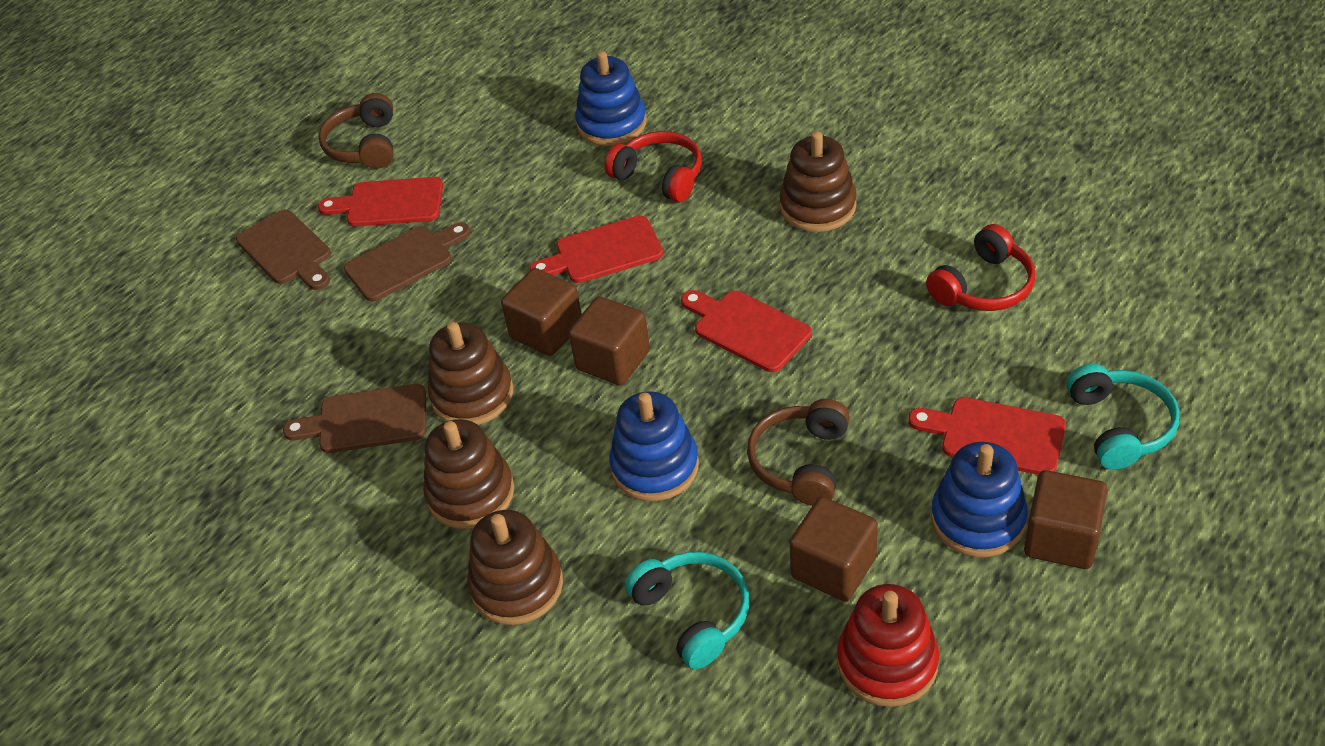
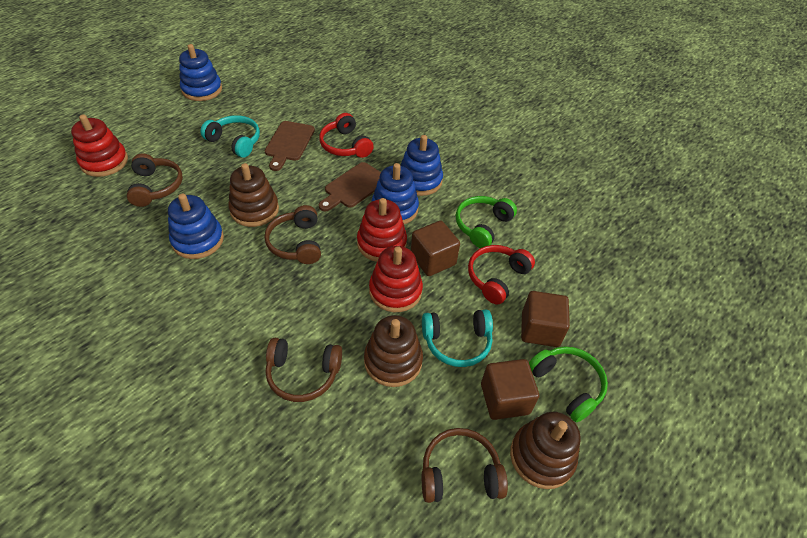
blue stacking toy: [575,51,647,146] [609,391,699,501] [931,442,1028,557] = 3 -> [168,194,224,259] [179,44,222,101] [371,163,419,224] [401,135,443,196] = 4
brown cube: [501,268,582,356] [569,296,650,386] [789,497,878,602] [1024,470,1108,569] = 4 -> [411,221,460,276] [481,359,539,420] [521,291,570,347] = 3
brown cutting board: [236,210,331,290] [283,384,426,453] [344,223,471,302] = 3 -> [265,121,315,171] [319,162,381,212] = 2
brown headphones: [319,93,393,169] [747,399,850,506] = 2 -> [127,154,183,207] [264,205,321,264] [266,338,342,402] [422,428,508,503] = 4
brown stacking toy: [423,419,514,529] [428,322,513,425] [467,510,563,625] [779,131,856,232] = 4 -> [228,163,279,227] [364,315,423,387] [510,412,581,489] = 3
green headphones: none = 0 -> [456,196,517,248] [529,346,608,422] = 2
red cutting board: [318,177,443,227] [529,215,663,283] [681,290,812,372] [908,397,1066,475] = 4 -> none = 0
red stacking toy: [837,584,939,707] = 1 -> [71,114,128,177] [357,198,407,262] [369,246,423,312] = 3

